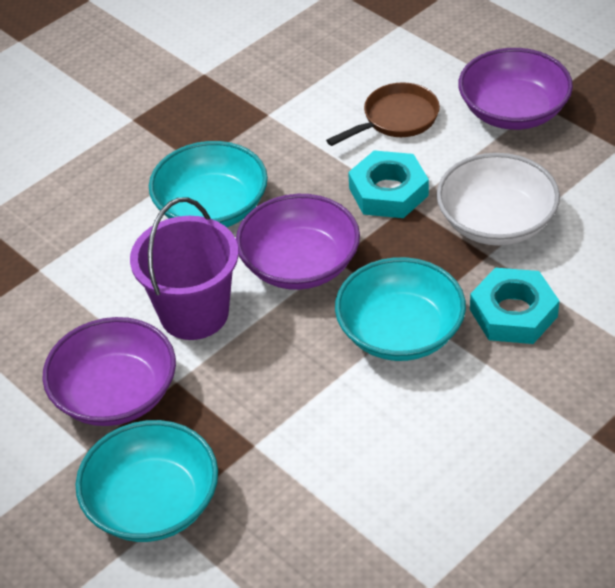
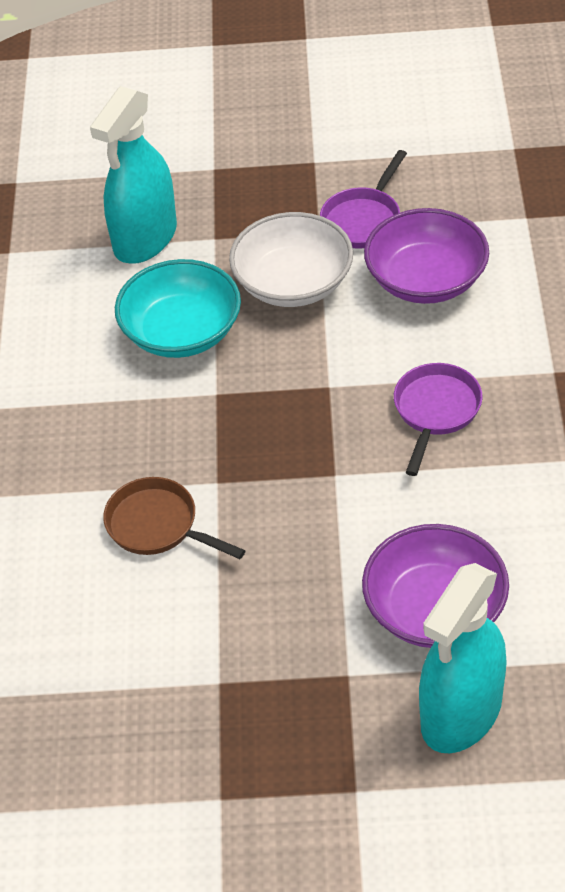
purple bowl: [42,317,176,426] [236,194,360,290] [458,48,573,130] = 3 -> [362,524,509,648] [364,208,489,304] = 2
purple bucket: [130,198,238,340] = 1 -> none = 0
purple pan: none = 0 -> [320,150,407,248] [394,363,482,476] = 2
turquoise bowl: [76,420,218,542] [149,141,268,227] [335,257,466,361] = 3 -> [115,259,241,358] = 1
turquoise nut: [348,150,429,218] [470,268,559,344] = 2 -> none = 0
turquoise spray bottle: none = 0 -> [90,86,177,264] [419,563,507,753] = 2

